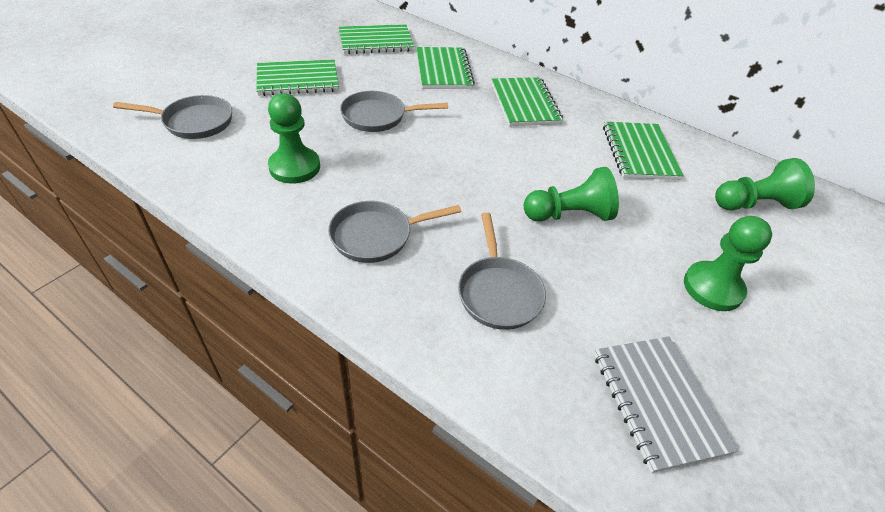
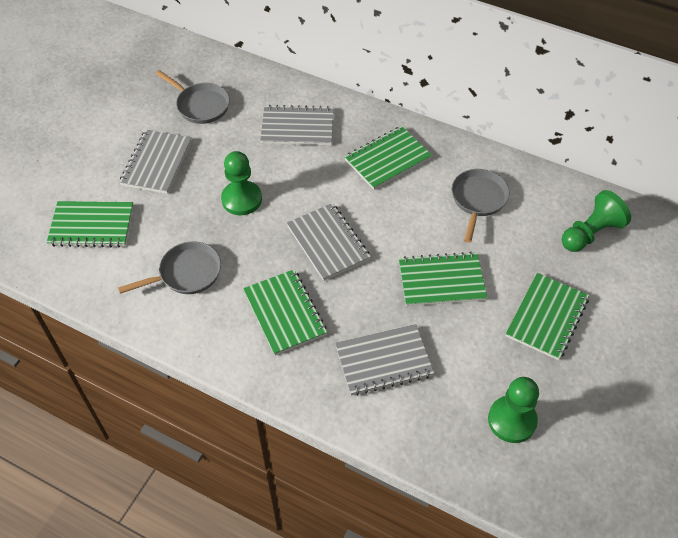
green pawn: [268,93,320,184] [523,167,619,222] [684,216,772,311] [715,158,815,210] = 4 -> [221,151,262,215] [488,377,539,443] [562,190,631,252] = 3
grey notebook: [594,337,738,473] = 1 -> [119,130,192,194] [260,105,334,145] [287,203,371,281] [335,324,434,396] = 4
grey pan: [113,95,232,139] [328,201,461,263] [340,91,448,132] [458,213,546,330] = 4 -> [118,241,221,294] [156,70,230,124] [451,169,510,243] = 3

